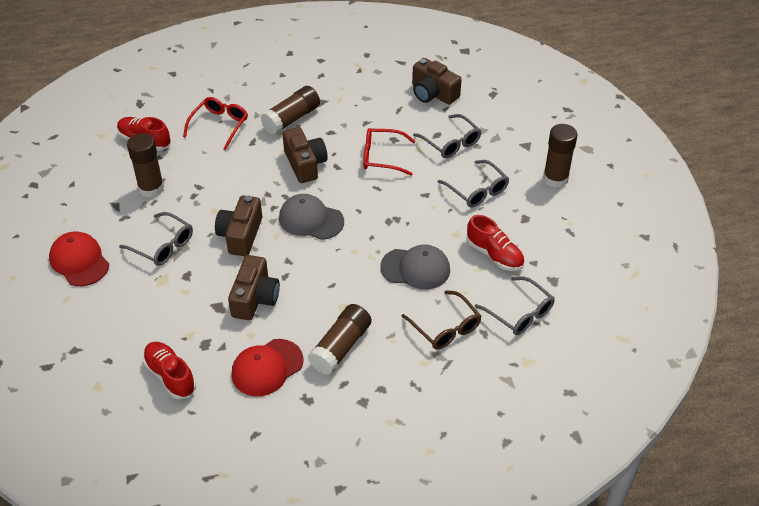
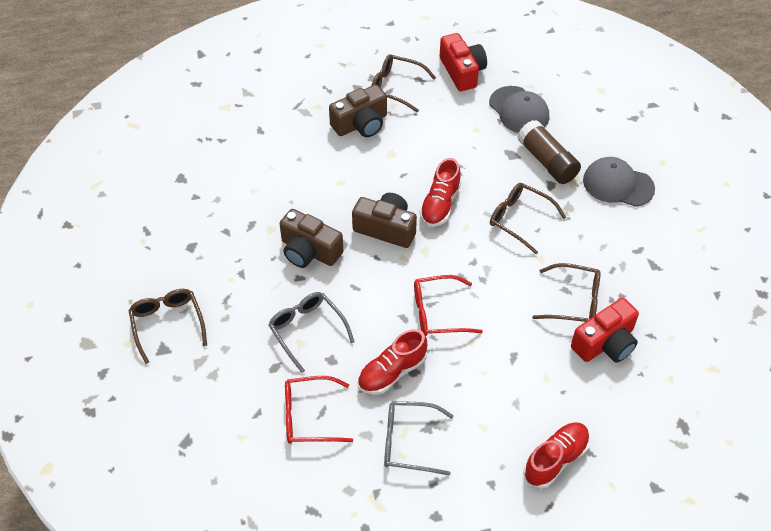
brown camera: [215,195,262,256] [228,255,280,320] [282,127,328,183] [412,58,462,105] = 4 -> [279,209,343,268] [329,85,387,137] [352,193,417,248] = 3
brown glasses: [402,290,481,350] = 1 -> [128,289,207,364] [371,54,436,112] [490,183,566,254] [532,263,601,322] = 4
brown glue stick: [127,133,164,197] [260,86,320,135] [308,304,371,375] [543,124,578,188] = 4 -> [517,120,581,184] = 1
grey glasses: [119,212,193,266] [413,114,481,158] [438,160,509,208] [475,276,555,335] = 4 -> [268,292,355,373] [384,401,454,476] = 2
red camera: none = 0 -> [440,33,487,91] [571,298,639,363] = 2
red cap: [49,232,109,286] [231,339,304,396] = 2 -> none = 0

